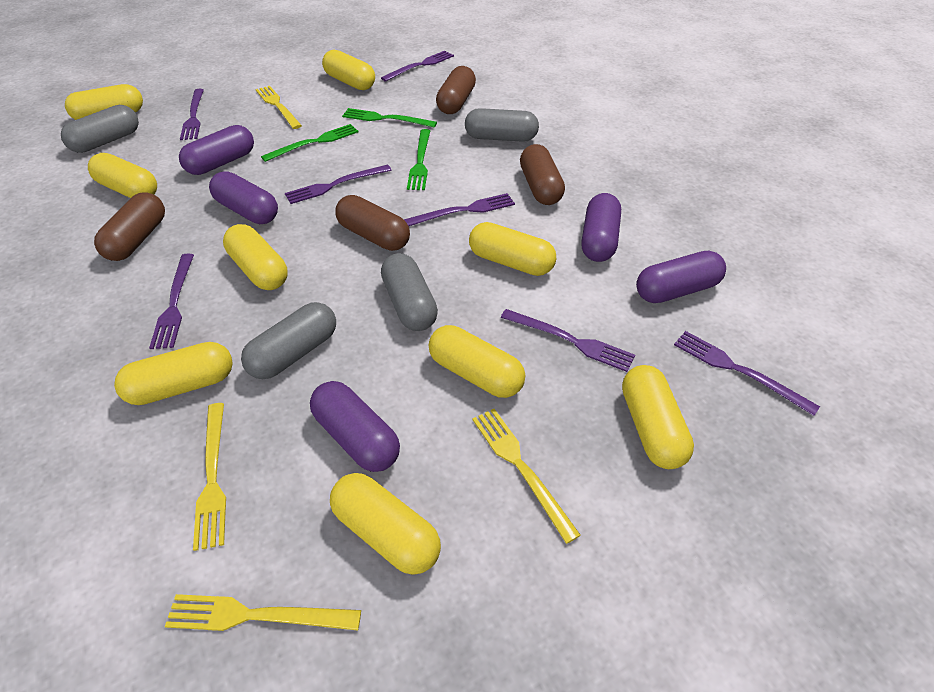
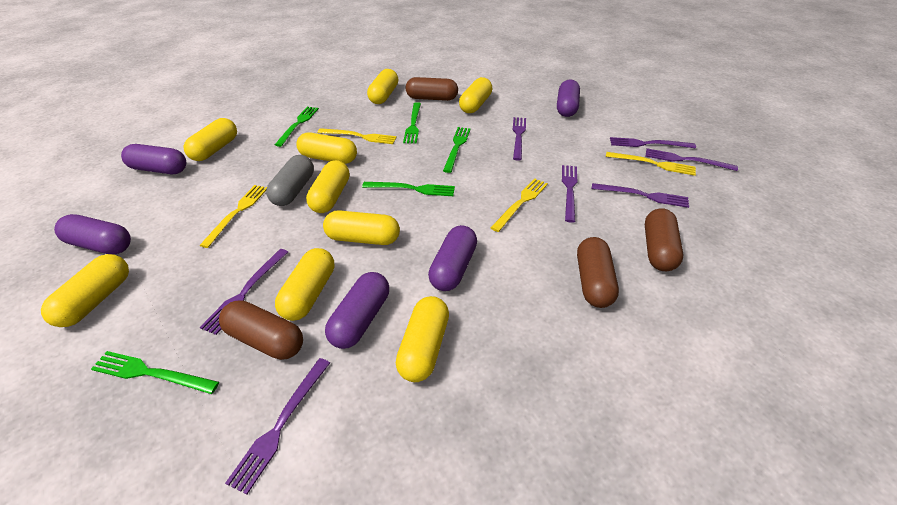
green fork: [261,124,358,162] [342,108,437,128] [407,129,430,190] = 3 -> [91,351,219,394] [275,107,319,147] [362,182,455,196] [403,102,421,144] [443,127,471,173] = 5
grey capsule: [61,105,139,153] [241,302,336,379] [381,253,438,331] [465,108,539,142] = 4 -> [266,155,314,206] = 1

